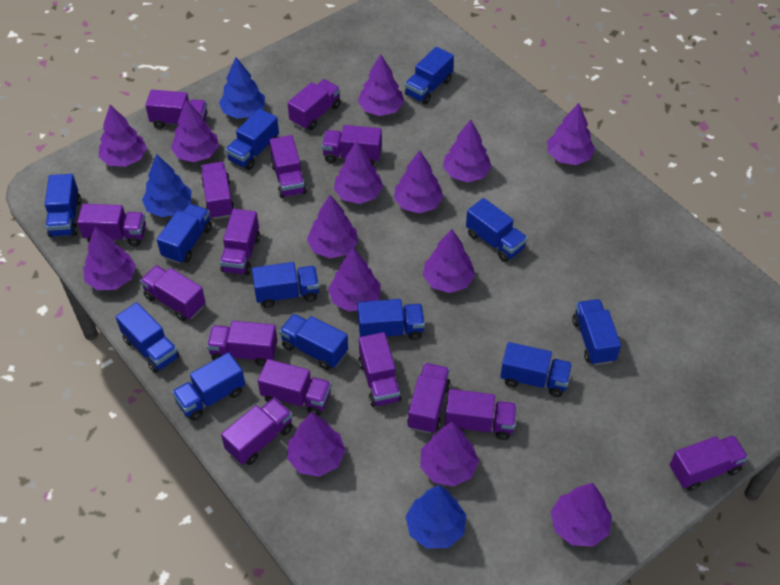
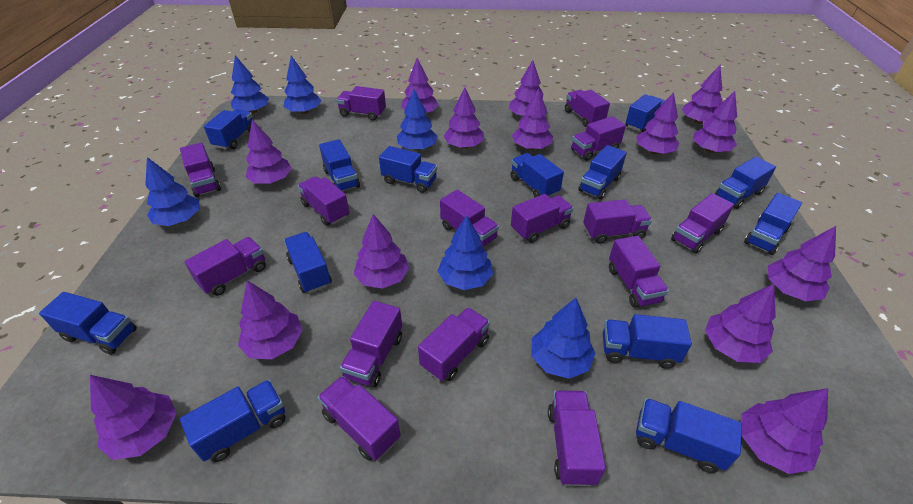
blue tree: [142,154,191,217] [219,57,265,119] [405,485,467,549] = 3 -> [145,157,199,226] [231,55,270,114] [283,56,322,114] [397,89,438,151] [438,215,493,290] [532,298,596,379] = 6
blue truck: [45,174,81,237] [116,302,180,373] [157,204,212,264] [172,352,245,421] [226,109,279,170] [252,262,319,308] [279,314,348,370] [358,299,425,340] [405,47,454,104] [466,198,527,262] [500,342,572,397] [572,299,621,365] = 12 -> [39,292,137,355] [180,380,285,462] [204,109,253,149] [284,232,332,293] [319,139,360,191] [379,146,437,193] [511,153,564,197] [578,145,627,199] [603,314,692,369] [625,94,665,132] [636,398,742,473] [715,156,776,209] [744,193,802,255] = 13

